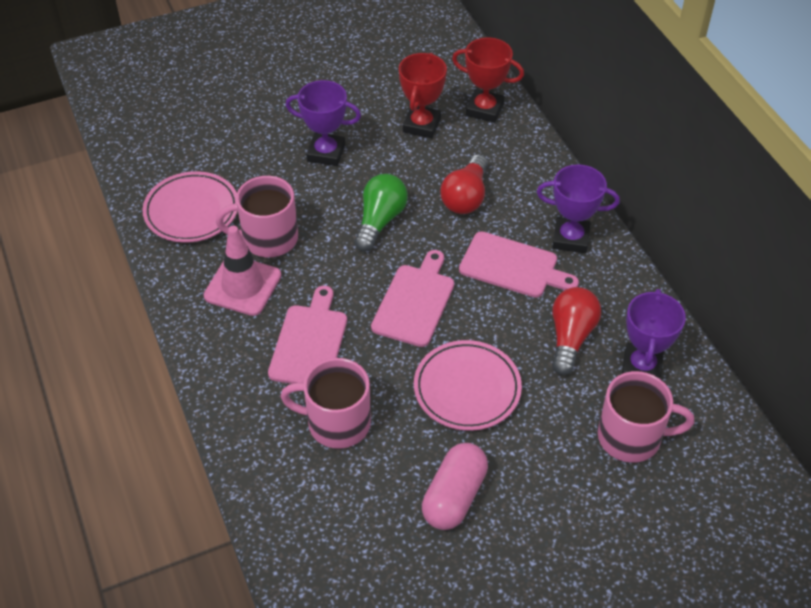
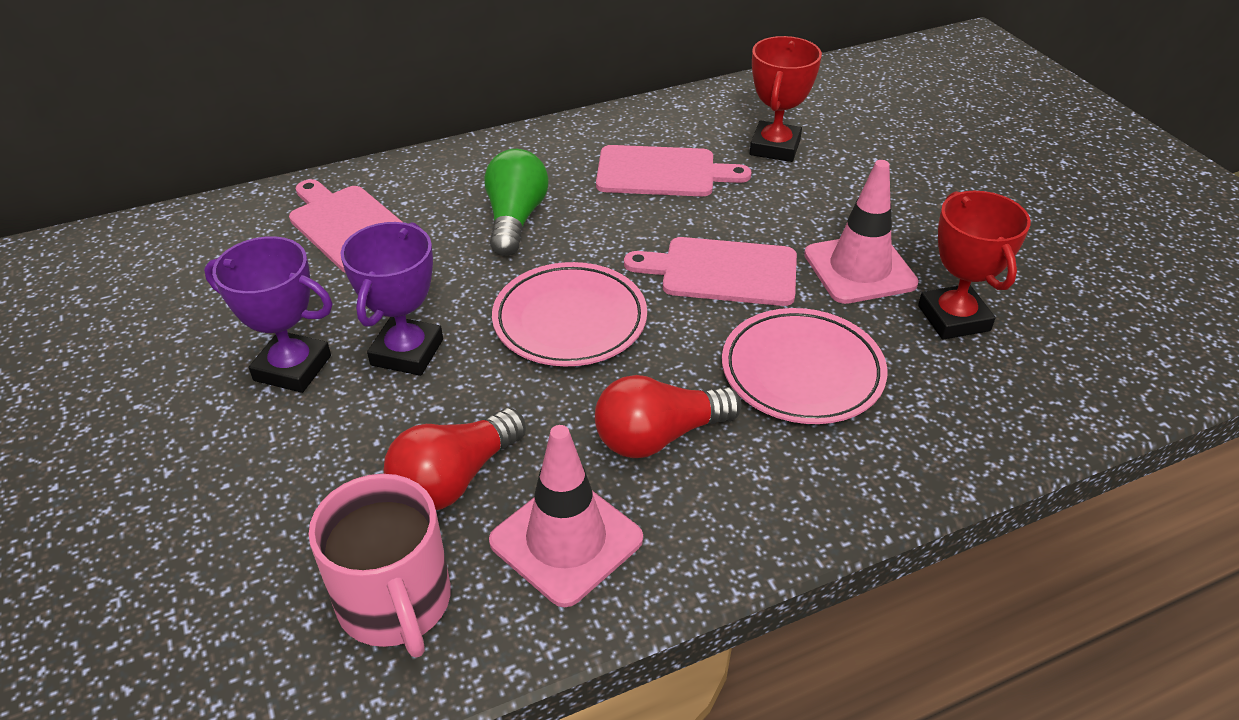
pink capsule: [422,443,488,530] = 1 -> none = 0
pink mug: [216,176,298,257] [280,358,371,449] [598,371,694,463] = 3 -> [309,474,451,658] = 1
pink traffic cone: [204,226,281,316] = 1 -> [489,425,643,607] [804,160,919,304] = 2
purple trophy: [285,80,361,166] [537,164,620,253] [622,289,686,379] = 3 -> [204,236,332,393] [340,222,443,376] = 2

